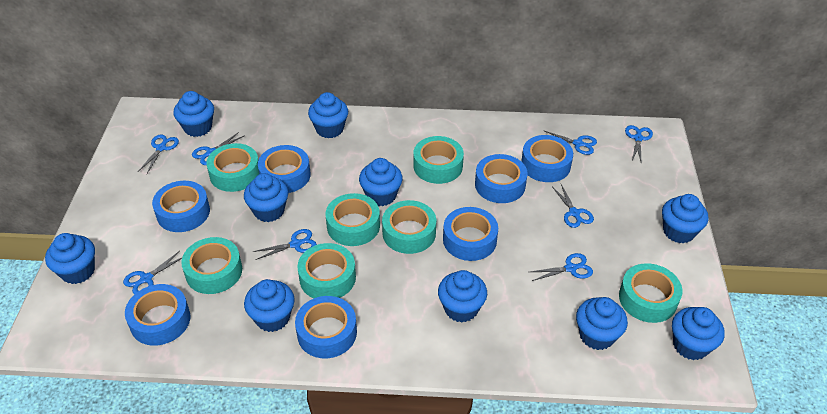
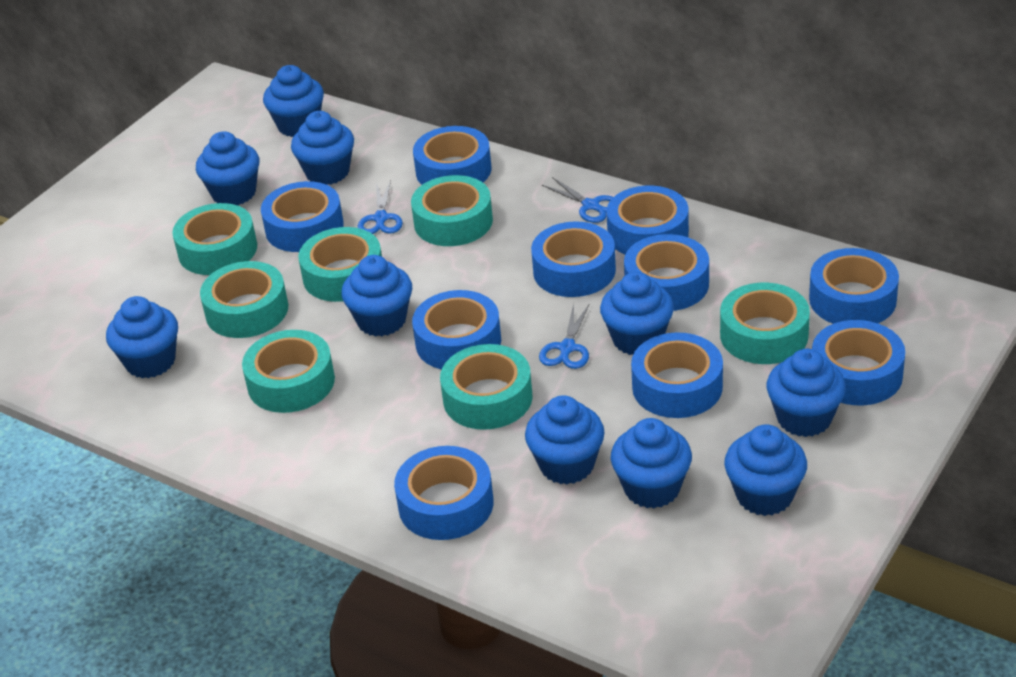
blue scissors: [123,251,182,294] [138,134,179,173] [192,132,245,165] [253,229,317,260] [530,253,593,281] [543,130,597,155] [553,184,594,228] [625,125,653,161] = 8 -> [358,180,403,234] [539,303,590,369] [542,177,613,223] = 3
blue tape: [125,284,190,346] [152,181,210,232] [258,145,310,193] [295,296,357,358] [443,207,498,261] [475,154,527,203] [521,135,573,182] = 7 -> [261,181,344,252] [394,446,493,540] [412,290,501,369] [413,126,492,185] [531,221,616,297] [607,186,689,254] [624,234,709,311] [631,332,723,418] [809,248,899,324] [812,320,905,405] = 10

